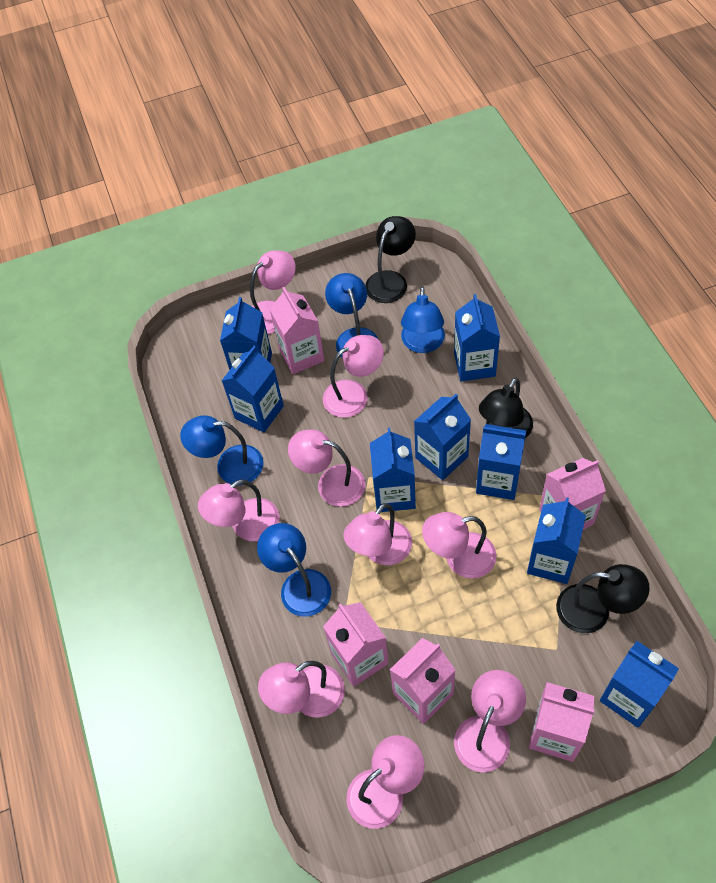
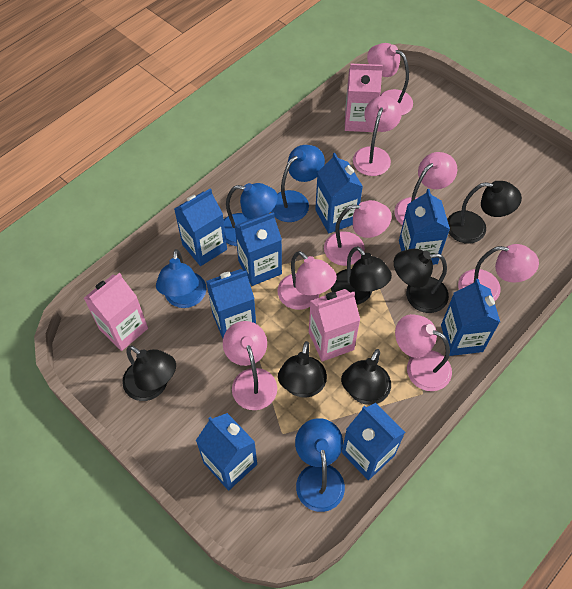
black lamp: [365,216,416,303] [479,377,533,438] [556,564,650,633] = 3 -> [122,345,176,401] [278,341,327,398] [331,246,392,305] [341,349,391,405] [394,249,449,313] [447,181,522,244] = 6
pink carton: [270,287,325,374] [323,602,389,687] [390,638,455,724] [529,682,594,762] [539,458,606,530] = 5 -> [84,273,148,351] [309,289,360,361] [345,64,383,132] = 3
pink lamp: [198,479,280,541] [250,250,296,334] [258,661,345,718] [288,429,366,507] [323,335,384,418] [343,503,412,565] [346,735,425,829] [422,512,497,579] [454,670,526,772] = 9 -> [223,321,277,410] [278,251,337,310] [324,200,392,266] [353,96,402,176] [367,43,413,115] [394,152,457,225] [395,314,452,391] [458,244,539,301] = 8

